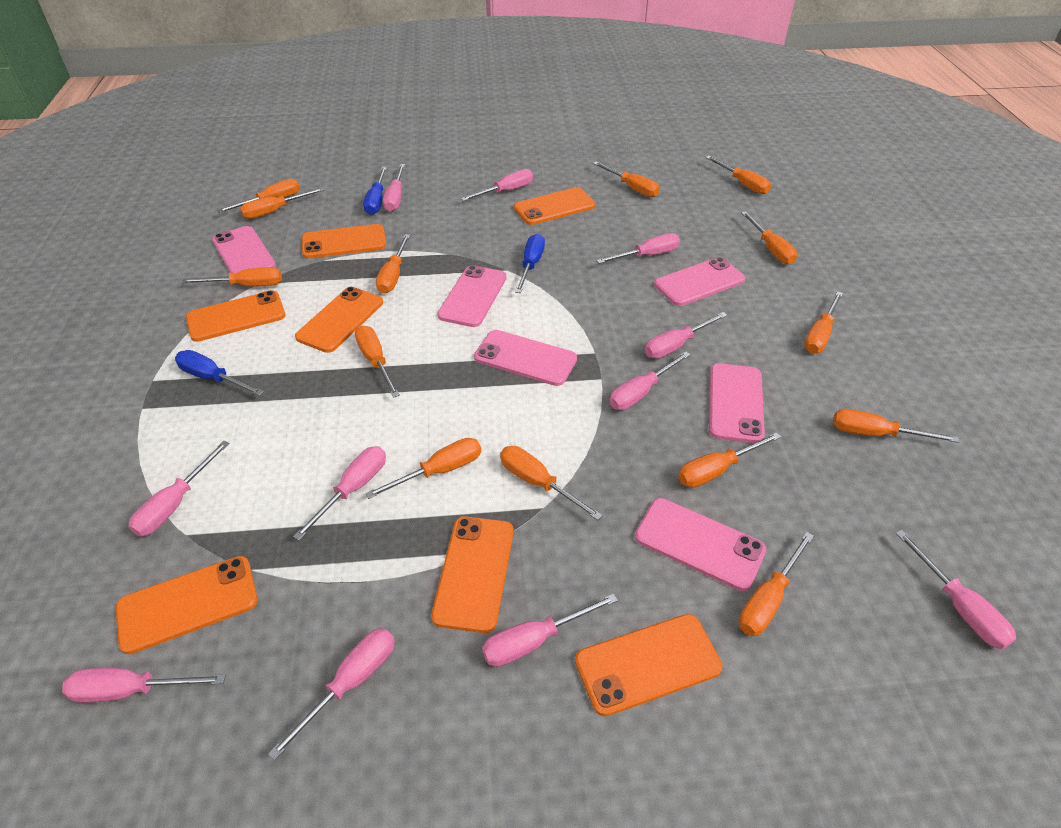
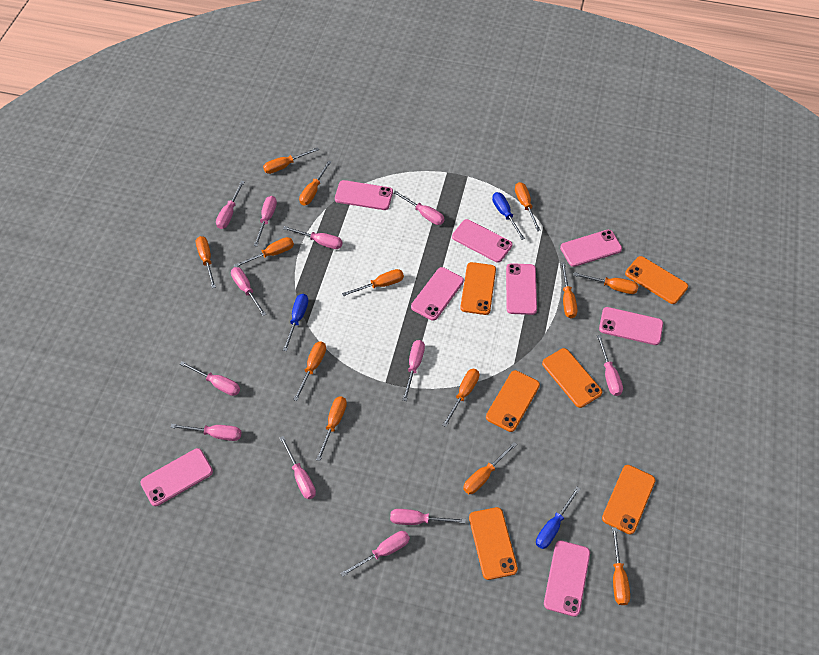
orange phone: [116,556,258,654] [186,290,286,342] [295,287,383,353] [302,224,386,259] [431,516,514,633] [514,187,596,225] [575,614,723,717] = 7 -> [460,262,496,315] [469,507,518,580] [486,370,540,432] [542,348,602,408] [602,465,656,534] [625,256,688,304] = 6
orange screwdriver: [182,267,282,286] [217,179,300,213] [240,187,324,219] [355,326,400,398] [365,438,481,499] [376,234,410,293] [500,446,603,520] [593,162,660,197] [678,432,781,488] [705,156,771,194] [739,532,814,636] [741,211,797,264] [804,291,843,354] [833,409,959,443] = 14 -> [196,236,216,288] [234,237,294,267] [263,147,319,174] [293,342,326,401] [299,160,332,205] [316,396,347,461] [342,269,404,296] [443,369,479,427] [463,442,517,494] [515,182,541,231] [561,262,577,318] [573,272,638,294] [612,527,630,605] = 13
pink phone: [212,226,276,273] [437,265,507,327] [474,330,577,386] [635,498,766,591] [654,257,745,306] [709,363,765,443] = 6 -> [140,448,213,506] [335,180,393,210] [411,267,464,321] [452,219,512,262] [506,263,537,315] [544,540,590,617] [560,230,622,267] [599,307,663,345] = 8
pink screwdriver: [62,668,226,703] [128,441,230,536] [268,628,395,760] [293,446,386,540] [383,164,405,212] [461,169,533,201] [482,594,618,667] [596,233,680,264] [609,351,691,410] [645,312,728,359] [896,530,1016,649] = 11 -> [170,424,242,441] [180,361,240,396] [216,181,245,229] [231,267,266,316] [254,196,277,246] [280,436,316,499] [283,226,343,249] [340,531,410,577] [390,509,466,525] [393,191,444,225] [403,340,425,401] [597,335,623,396] = 12

